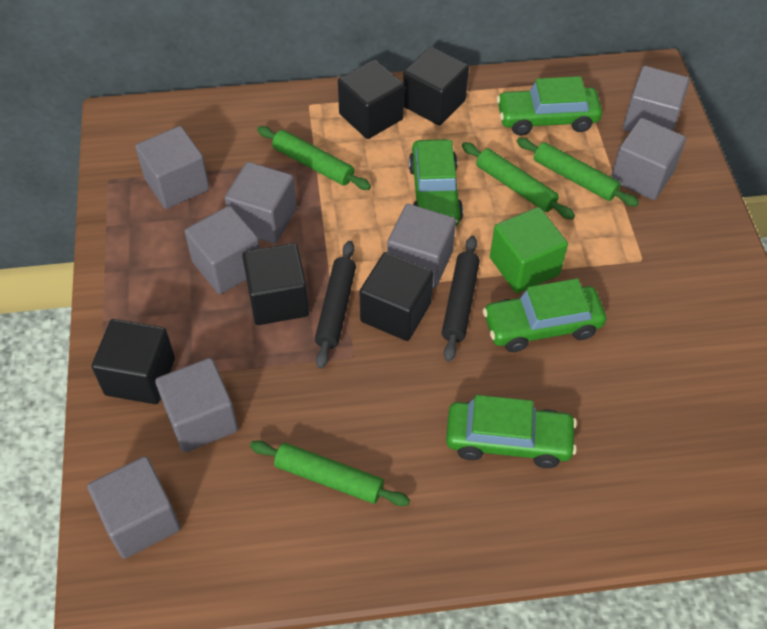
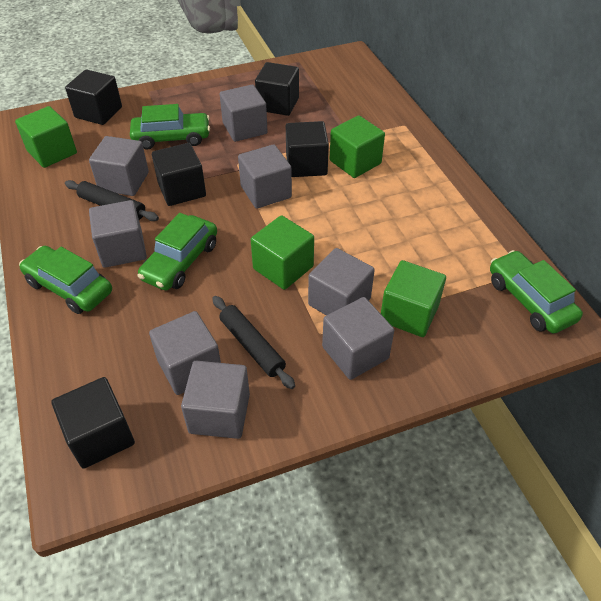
green cube: [490,207,568,293] = 1 -> [15,106,77,168] [251,215,314,290] [330,116,385,178] [381,260,446,337] = 4
green rolling pin: [250,440,410,506] [257,126,371,190] [462,142,575,219] [517,138,639,207] = 4 -> none = 0

